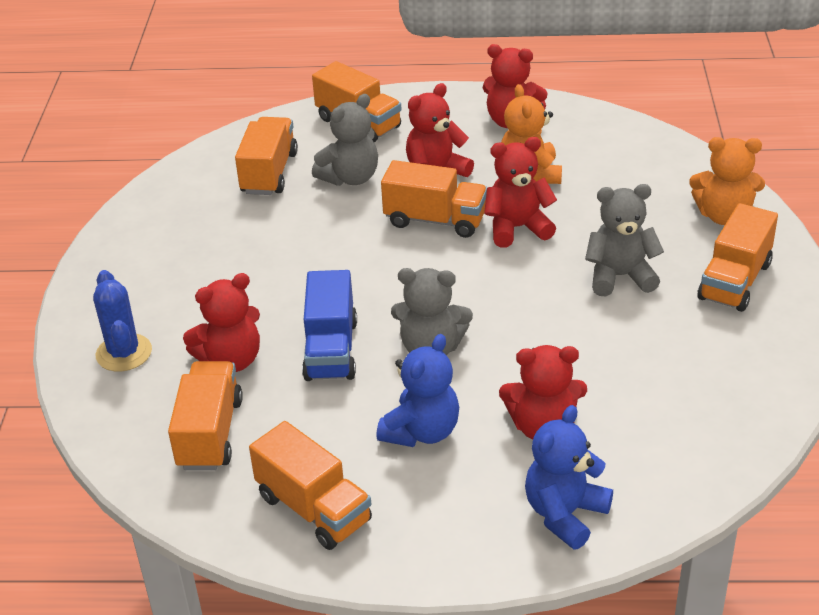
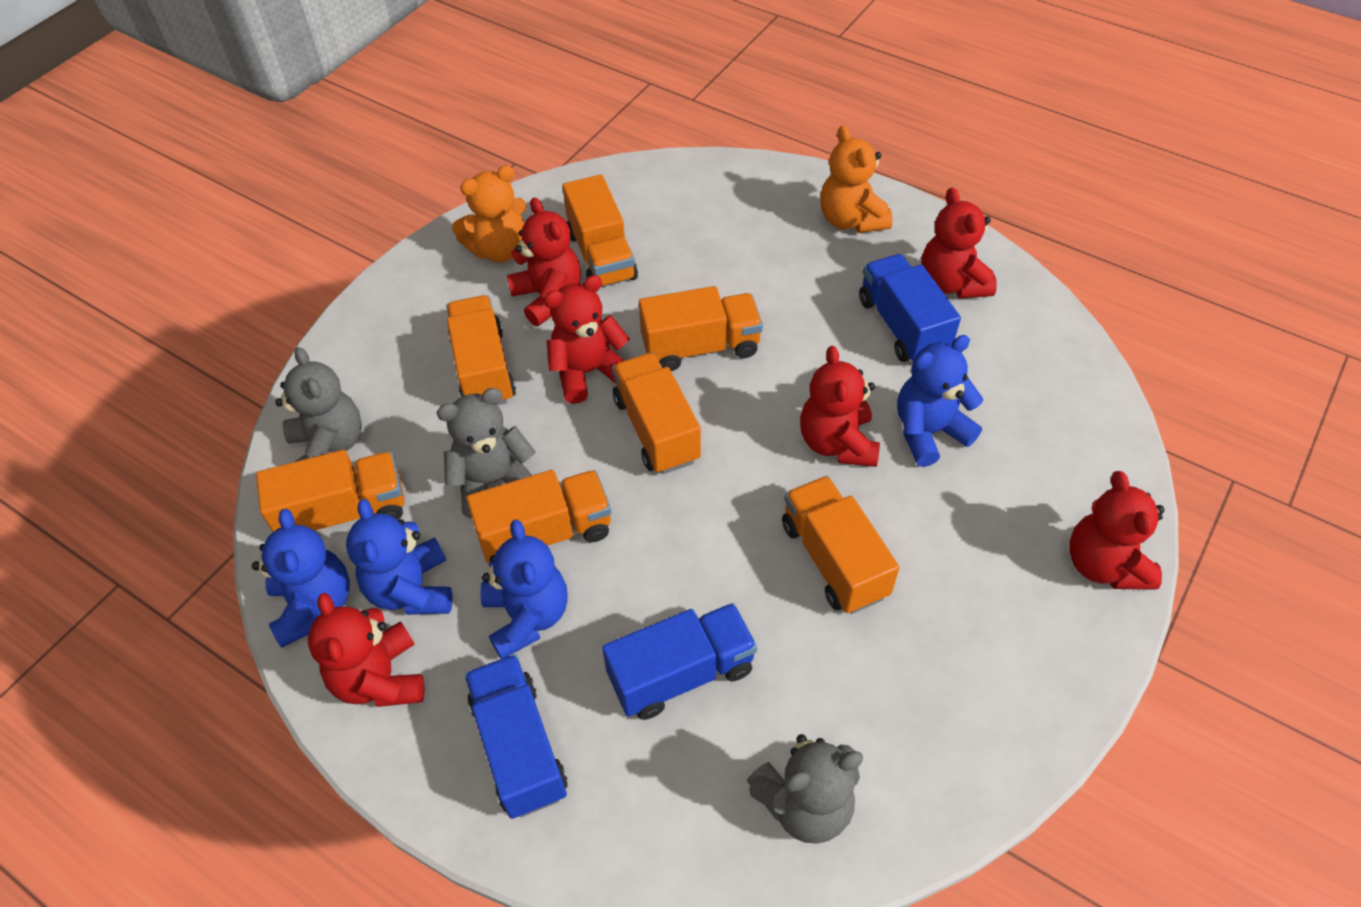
blue cactus: [93,270,152,372] = 1 -> none = 0
blue teddy bear: [376,334,459,447] [525,405,613,550] = 2 -> [252,509,350,648] [346,499,452,615] [481,519,568,659] [897,335,983,467] = 4
blue truck: [302,270,357,381] = 1 -> [464,654,568,819] [602,603,757,720] [859,254,961,362] = 3
orange truck: [168,361,243,470] [235,117,298,195] [249,421,372,550] [312,61,402,142] [381,160,487,238] [698,203,778,312] = 6 -> [256,450,405,532] [446,295,516,405] [467,470,611,564] [562,174,638,287] [612,352,701,474] [639,286,763,371] [782,476,899,614] = 7
red teddy bear: [183,273,260,372] [406,83,474,177] [483,44,548,128] [484,137,557,248] [499,345,587,440] = 5 -> [308,593,425,707] [507,197,581,326] [544,275,630,404] [800,346,880,467] [921,188,997,298] [1069,471,1164,590] = 6

